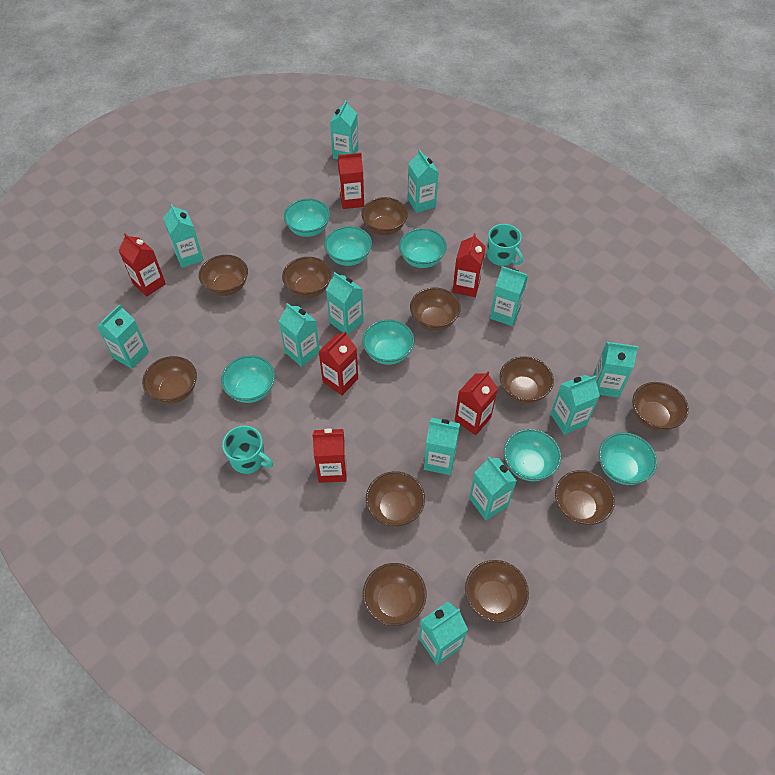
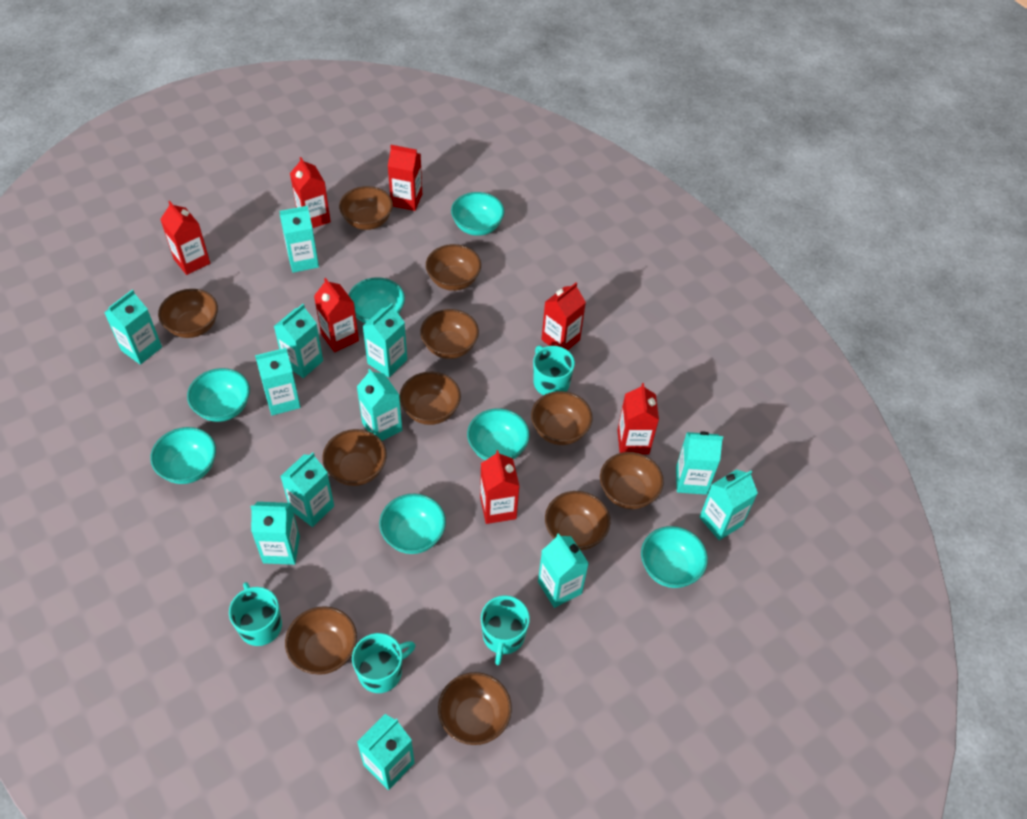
red carton: [118,233,166,297] [312,429,346,483] [318,331,358,395] [338,153,364,209] [453,233,486,297] [455,371,498,435] = 6 -> [160,201,210,275] [290,157,331,228] [314,278,359,353] [388,145,422,211] [480,450,519,524] [541,283,586,350] [617,383,659,455] = 7
turquoise mug: [222,426,273,474] [487,224,523,266] = 2 -> [229,582,282,646] [352,633,415,693] [481,595,530,666] [533,346,575,395] = 4

